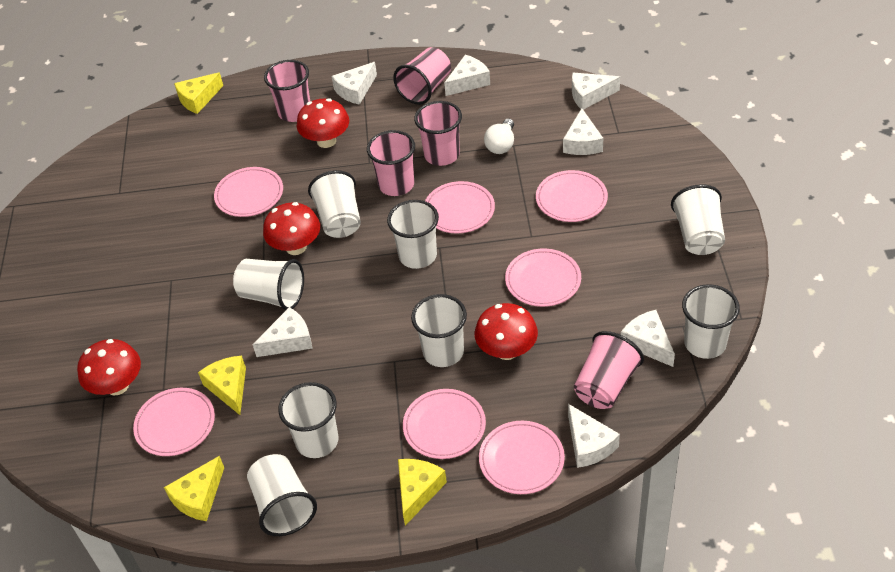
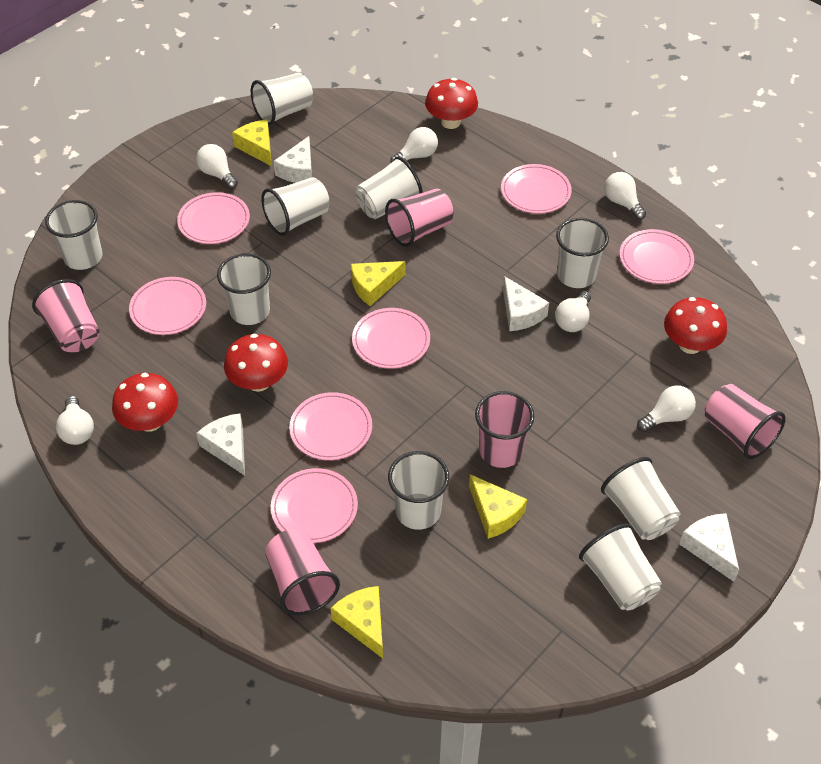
white cheese: [252,307,313,357] [332,62,377,105] [444,55,490,96] [563,108,603,155] [568,404,620,468] [572,73,620,110] [621,310,675,367] = 7 -> [196,413,245,476] [273,136,312,183] [503,276,549,331] [679,513,739,582] = 4
white cup: [233,259,304,310] [247,454,317,536] [278,382,338,458] [308,170,361,238] [387,200,439,269] [411,294,467,367] [671,184,725,255] [682,284,740,359] = 8 -> [45,200,103,270] [217,253,271,325] [251,73,313,126] [261,177,330,236] [355,157,423,219] [388,451,449,530] [556,218,609,288] [579,523,662,611] [601,457,681,540] = 9
white light bulb: [484,119,514,154] = 1 -> [56,396,94,445] [196,144,238,189] [390,127,438,163] [555,291,591,332] [604,172,646,220] [637,385,696,432] = 6

